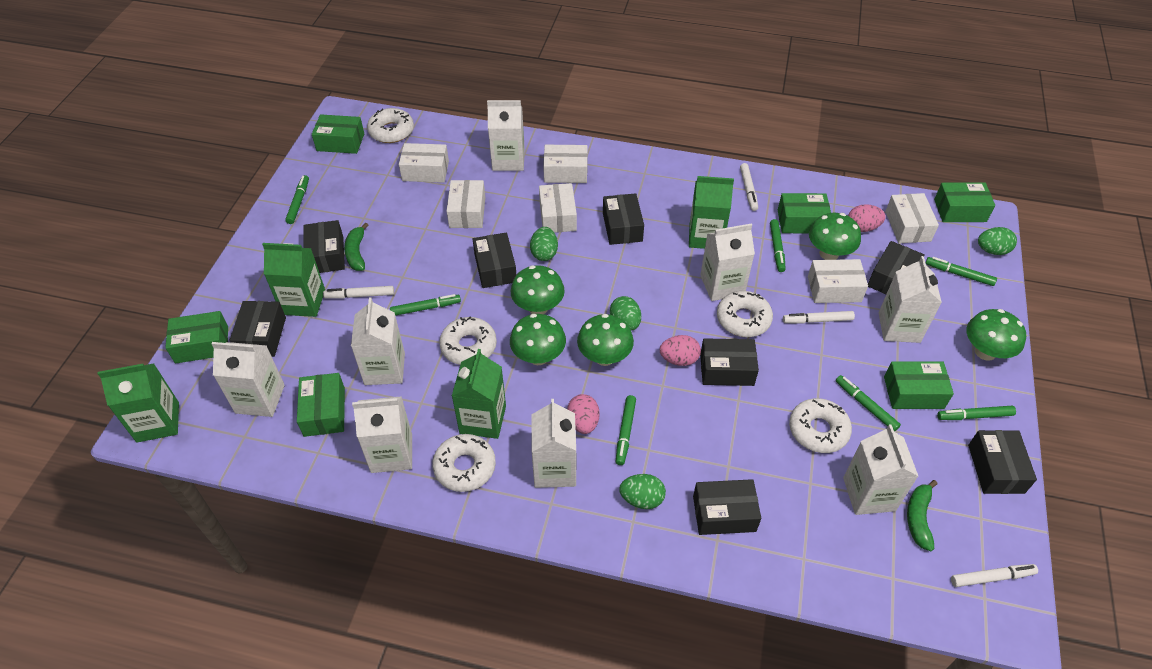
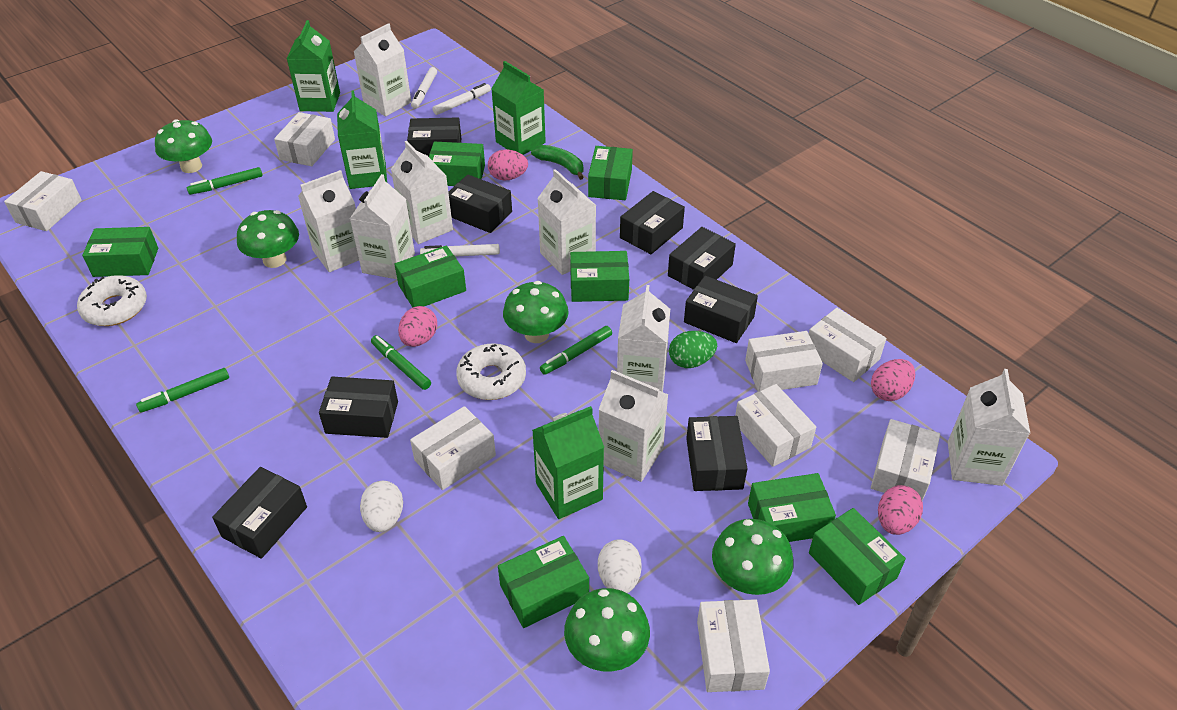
green banana: [344,223,368,271] [907,480,938,551] = 2 -> [531,145,584,180] = 1
green box: [165,311,228,364] [297,373,345,437] [312,114,364,154] [778,193,831,233] [884,361,954,409] [934,182,995,222] = 6 -> [82,227,158,277] [394,245,466,307] [429,142,485,186] [498,536,589,628] [570,251,629,302] [588,146,633,200] [748,473,836,542] [809,508,906,605] = 8
green egg: [530,227,558,261] [610,296,641,331] [619,474,666,509] [978,227,1017,255] = 4 -> [669,331,717,368] = 1
green marker: [285,175,309,224] [390,294,461,316] [615,395,636,465] [770,219,786,272] [836,375,901,431] [926,257,997,286] [937,406,1016,420] = 7 -> [136,368,229,413] [187,167,263,195] [371,335,431,390] [540,326,612,375] = 4
pink egg: [567,394,600,434] [660,335,701,366] [848,204,886,232] = 3 -> [398,306,437,347] [488,149,528,181] [871,359,915,401] [878,485,923,535] = 4
white box: [399,143,449,183] [446,180,485,228] [539,183,577,233] [543,145,588,183] [808,259,868,303] [885,193,939,243] = 6 -> [4,171,82,231] [274,112,335,166] [410,406,496,490] [697,599,770,692] [735,384,816,467] [745,331,823,391] [809,308,886,382] [871,419,940,501] = 8
white donut: [367,108,414,143] [432,434,496,492] [439,317,497,365] [717,291,773,337] [789,398,852,453] = 5 -> [77,275,147,326] [456,343,526,400] = 2
white egg: none = 0 -> [360,481,403,532] [598,539,642,593] = 2
white marker: [323,286,394,299] [740,163,758,211] [783,311,855,324] [951,564,1038,587] = 4 -> [411,67,437,109] [420,244,500,257] [432,83,491,115] = 3

